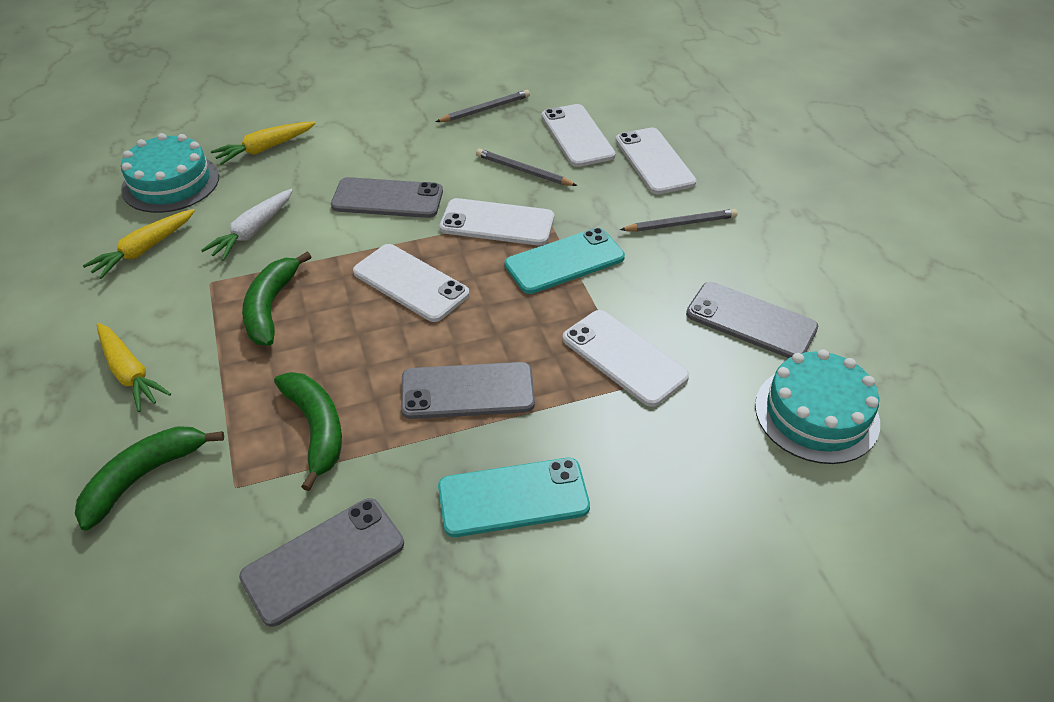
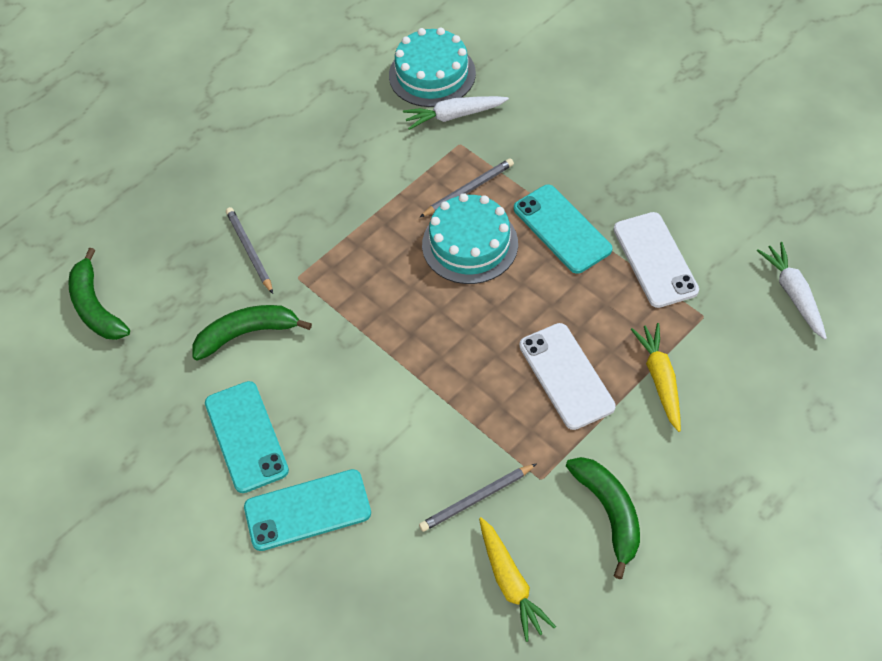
grey phone: [239,498,404,627] [331,177,443,218] [401,362,535,419] [686,282,818,358] = 4 -> none = 0
turquoise phone: [438,458,590,537] [505,228,625,294] = 2 -> [205,381,289,493] [244,469,371,551] [514,185,612,274] = 3
white carrot: [201,189,293,261] = 1 -> [403,96,509,130] [757,242,827,340] = 2
white phone: [353,244,470,322] [440,198,554,246] [541,104,616,167] [563,310,689,407] [616,128,696,194] = 5 -> [519,323,616,430] [614,212,699,308] = 2
yellow carrot: [83,209,195,279] [97,323,171,412] [211,122,316,165] = 3 -> [479,517,556,642] [631,323,681,432] = 2

